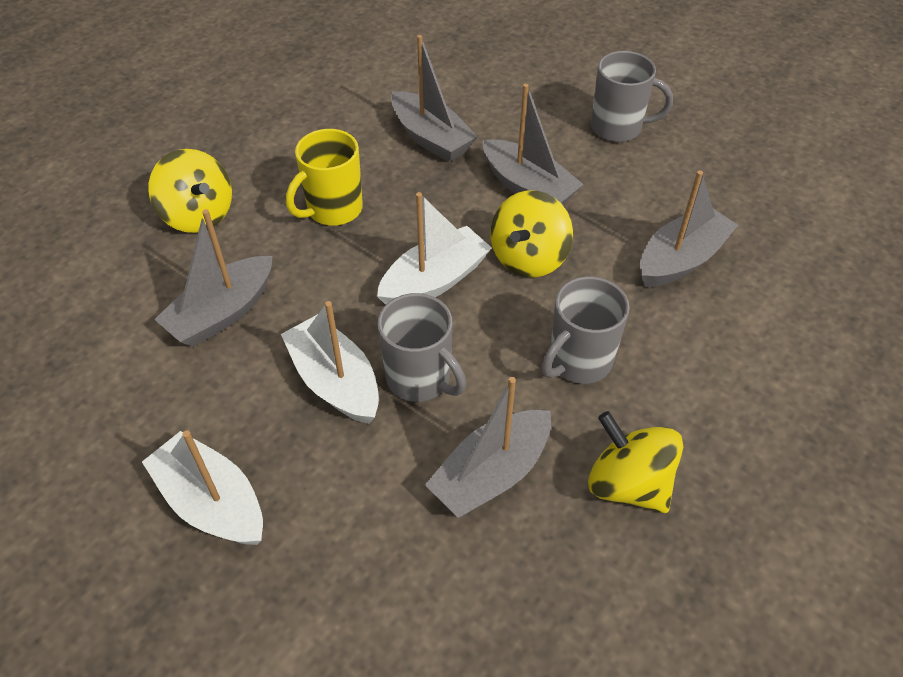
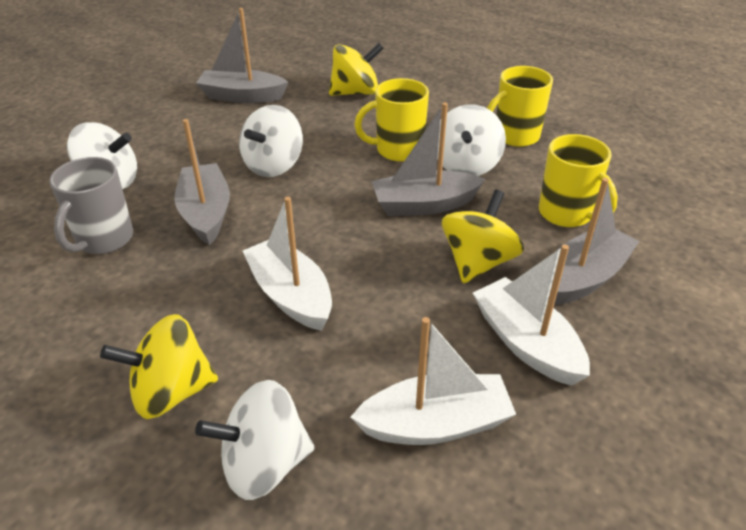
grey boat: [154,209,272,347] [391,35,478,162] [425,377,551,518] [483,84,584,205] [640,170,738,287] = 5 -> [174,119,230,245] [196,8,288,103] [372,103,485,216] [552,178,640,305] = 4
grey mug: [378,293,466,402] [541,276,630,384] [591,51,673,142] = 3 -> [49,157,133,254] = 1
white spinning top: none = 0 -> [67,122,137,189] [195,380,315,500] [239,105,303,177] [437,104,506,176] = 4
yellow mug: [286,129,363,226] = 1 -> [354,78,429,162] [487,66,553,147] [539,134,618,227] = 3

